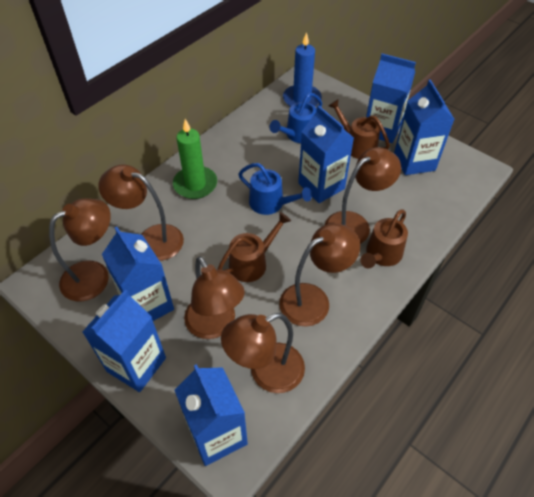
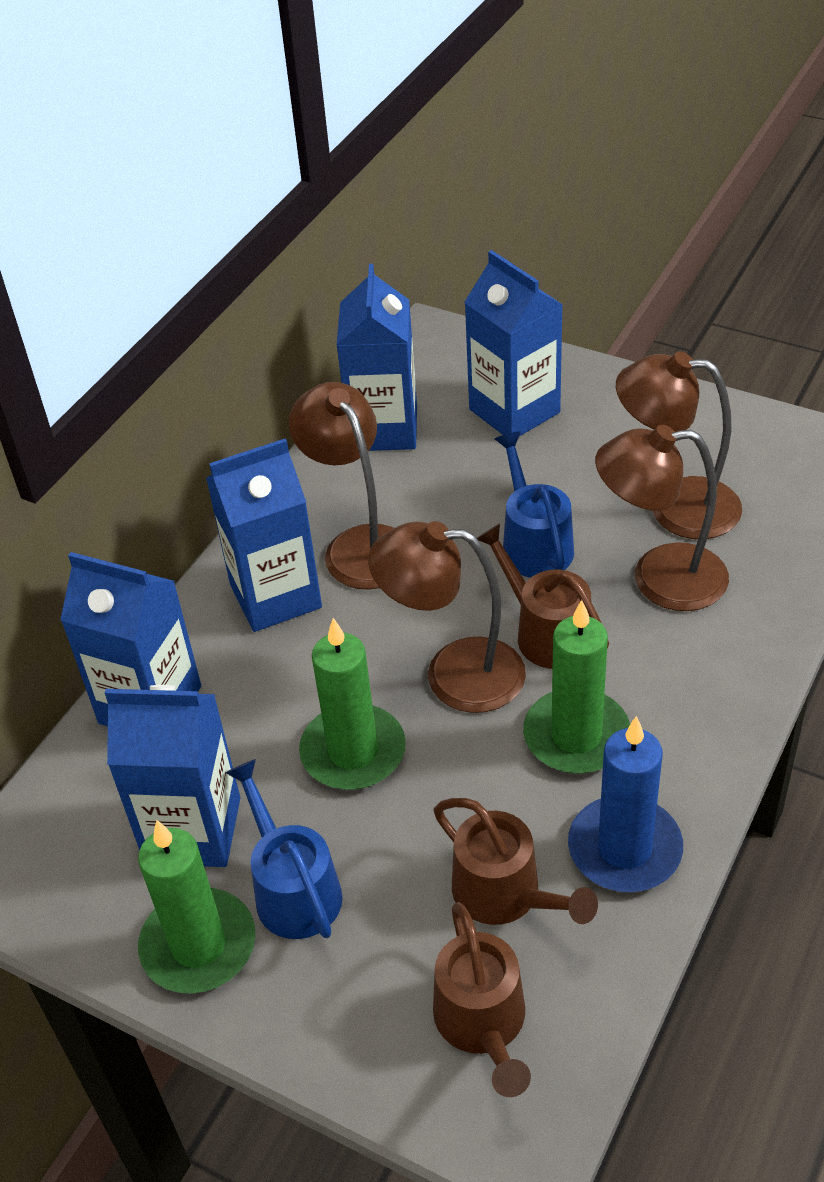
blue carton: [82,289,166,392] [102,227,174,321] [175,364,248,466] [298,105,354,203] [366,54,416,143] [394,80,455,175] = 6 -> [60,552,201,726] [105,685,240,867] [206,438,322,632] [337,264,417,451] [464,250,563,436] = 5
brown lamp: [49,198,111,301] [98,164,184,261] [184,256,245,339] [221,313,305,393] [279,224,360,327] [325,147,401,244] = 6 -> [289,382,394,590] [368,521,526,713] [595,425,729,611] [616,351,742,539] = 4
green candle: [173,119,217,199] = 1 -> [138,820,256,994] [299,618,406,790] [523,600,630,774] = 3

